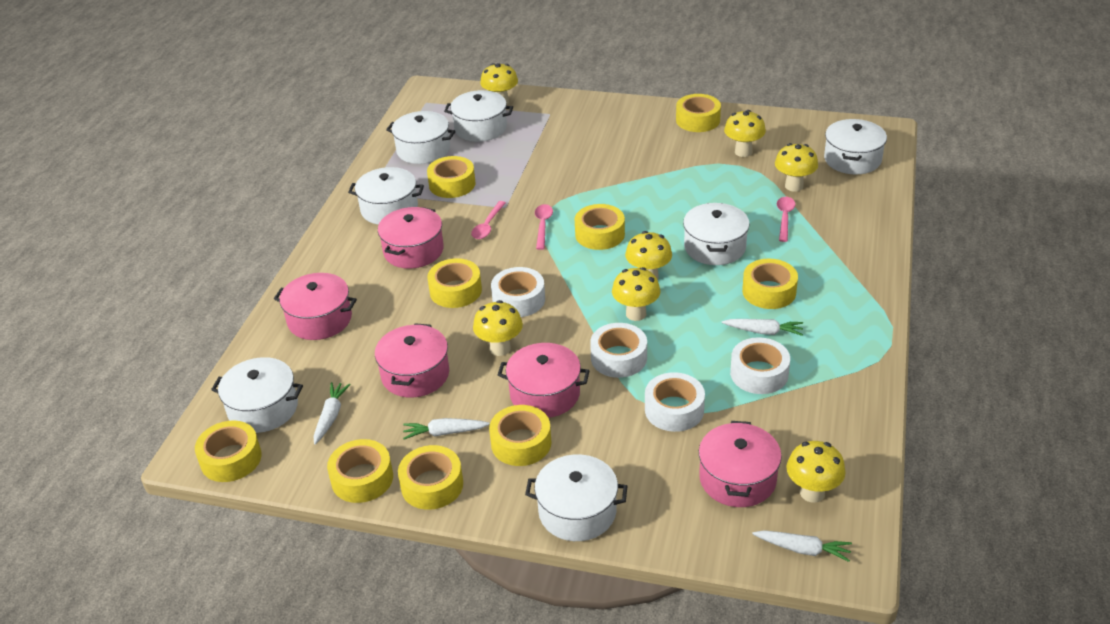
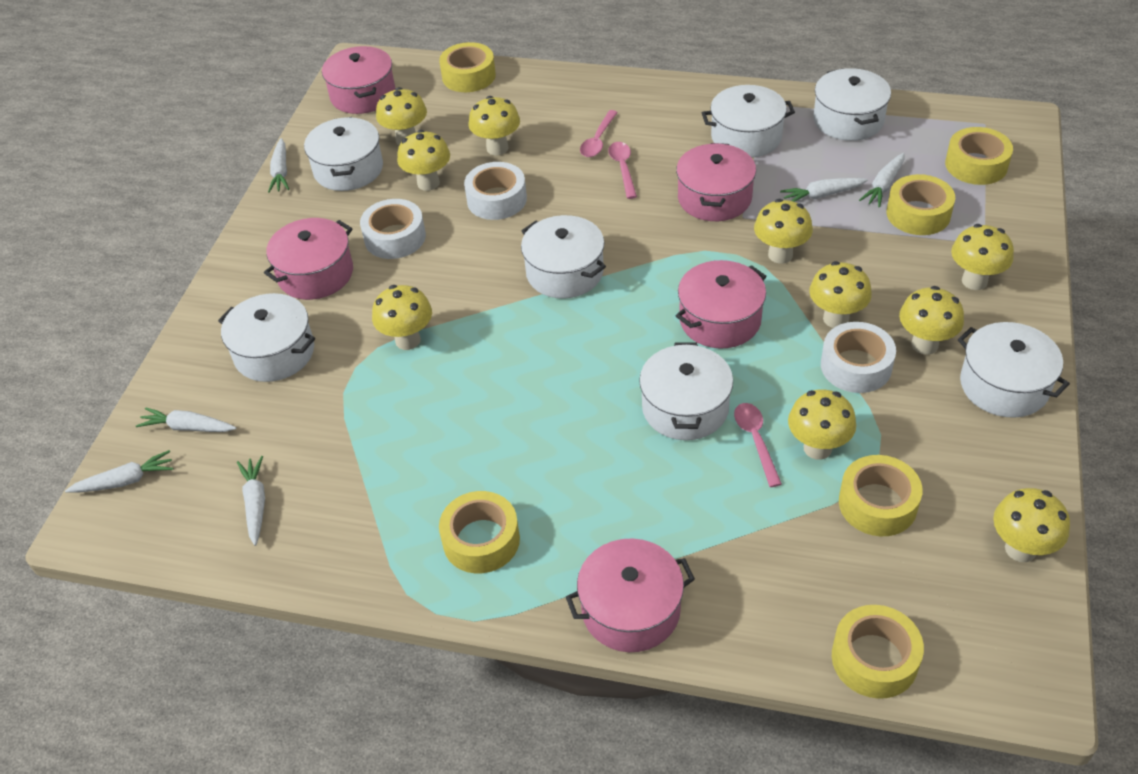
white carrot: [314,382,351,445] [403,418,490,439] [722,319,803,336] [753,530,852,562] = 4 -> [65,450,174,493] [136,407,236,432] [237,456,265,546] [268,138,289,193] [780,178,868,202] [859,153,904,207] = 6
white tape: [491,267,545,317] [590,323,647,378] [645,372,705,432] [730,337,790,394] = 4 -> [360,199,426,259] [464,162,527,220] [821,322,896,393] = 3
yellow mushroom: [473,300,523,356] [480,63,518,105] [612,267,660,321] [625,231,672,280] [724,110,766,157] [775,143,818,192] [786,441,846,503] = 7 -> [372,285,432,350] [376,87,427,145] [397,130,450,191] [469,96,520,156] [754,199,813,264] [788,389,856,460] [809,261,872,328] [899,286,964,355] [951,224,1014,290] [993,488,1070,562] = 10
yellow tape: [195,421,262,482] [327,439,393,503] [398,445,463,510] [427,156,476,198] [427,258,482,308] [489,405,551,466] [575,204,625,250] [676,94,721,132] [742,259,798,309] = 9 -> [439,42,496,92] [439,491,520,573] [832,605,924,699] [839,455,922,536] [886,174,955,235] [945,127,1013,185] = 6

